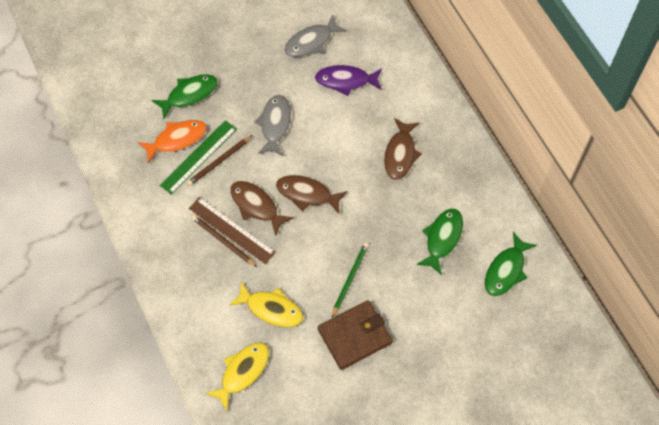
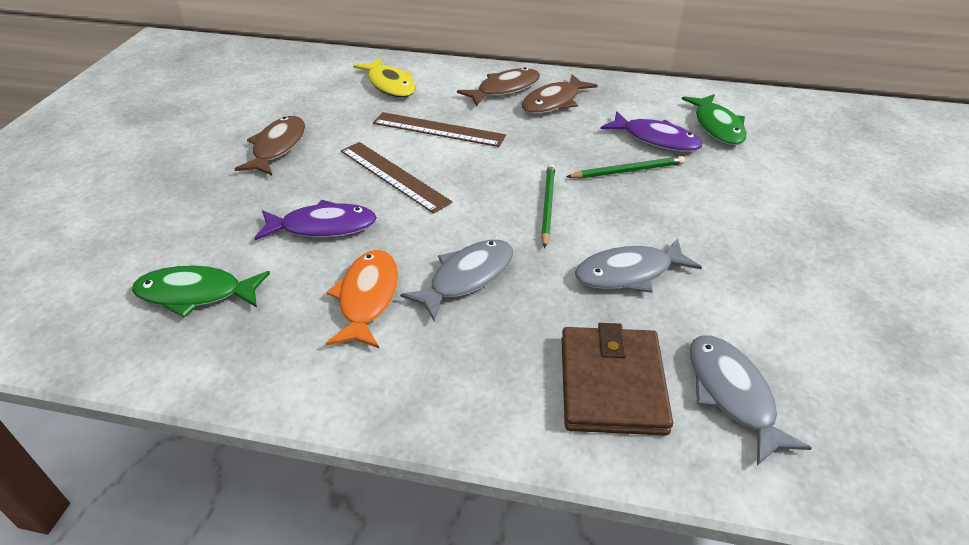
brown pencil: [187,135,253,186] [192,215,257,267] = 2 -> none = 0
brown ruler: [189,197,276,264] = 1 -> [341,142,452,214] [373,112,506,147] = 2
green fish: [152,74,217,119] [416,208,463,275] [485,232,537,296] = 3 -> [132,265,270,318] [682,94,747,145] = 2
green pencil: [332,242,369,318] = 1 -> [541,164,555,248] [566,156,685,179] = 2
green ruler: [160,120,237,195] = 1 -> none = 0
grey fish: [255,95,291,156] [285,14,347,57] = 2 -> [400,240,513,321] [575,238,702,293] [690,336,812,466] = 3
purple fish: [315,65,382,96] = 1 -> [254,200,377,240] [600,111,702,152] = 2
yellow fish: [205,342,269,411] [229,282,303,327] = 2 -> [353,58,415,97] = 1

